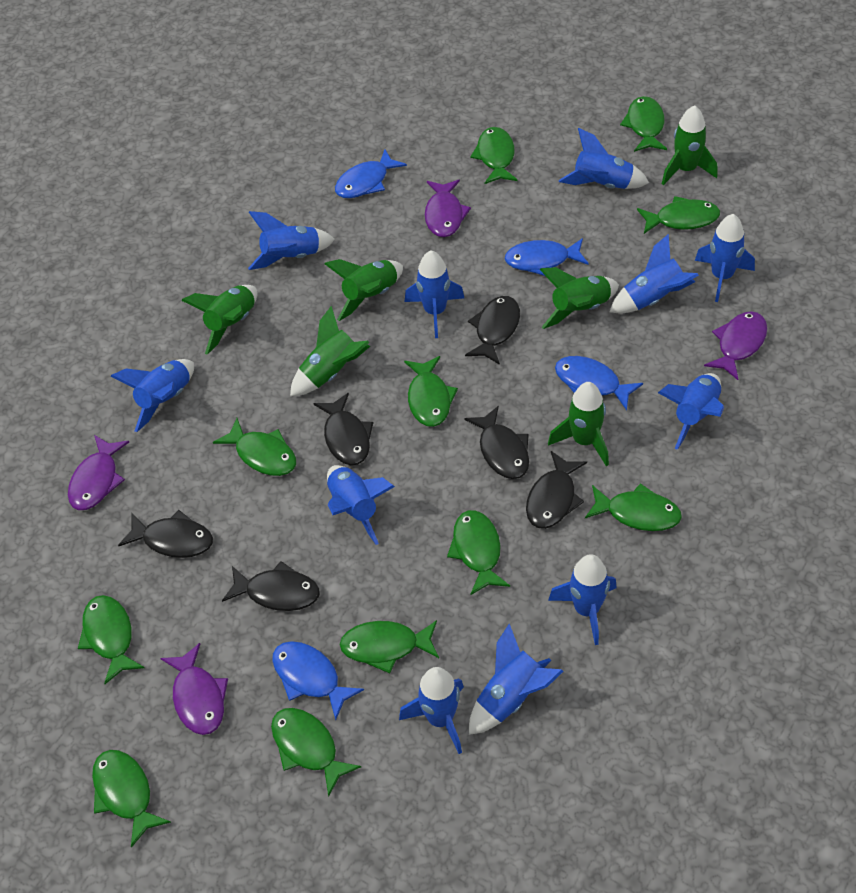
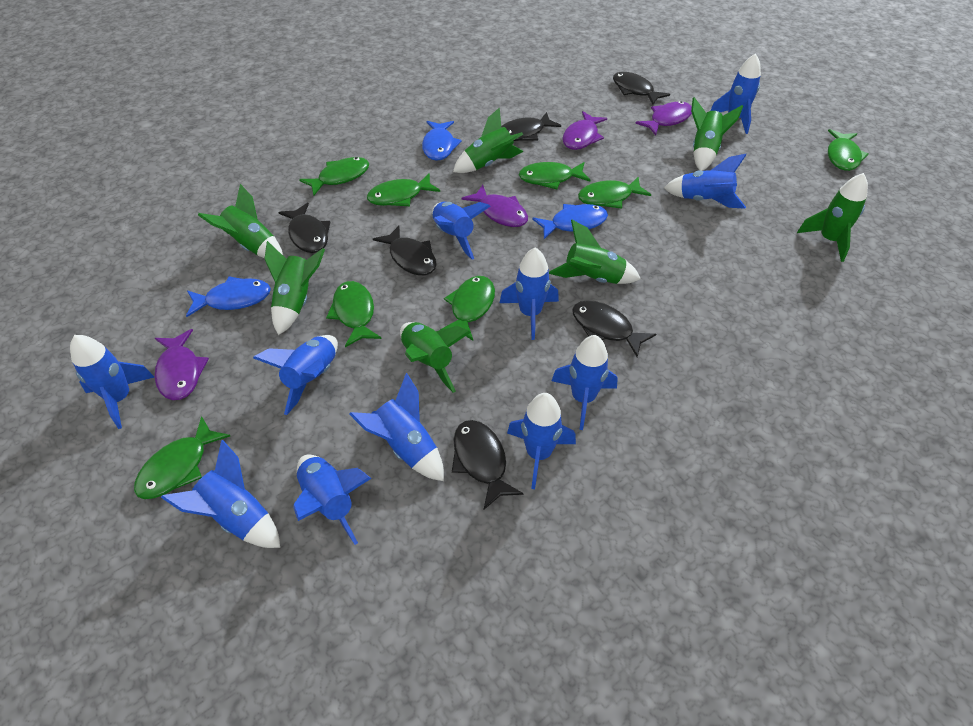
blue fish: [272,641,364,720] [335,149,407,198] [505,238,589,276] [555,356,643,410] = 4 -> [186,276,271,317] [422,121,462,161] [532,204,608,239] = 3
green fish: [78,595,145,684] [92,750,171,848] [213,418,296,476] [271,708,361,797] [339,620,439,673] [404,356,458,427] [447,510,510,595] [470,127,518,184] [585,483,682,531] [620,96,667,152] [637,196,720,234] = 11 -> [134,416,230,499] [299,157,369,196] [326,281,381,347] [367,173,440,206] [440,276,495,340] [519,162,590,189] [578,176,651,209] [828,129,869,171] = 8
green rocket: [181,285,258,355] [290,306,370,396] [324,259,403,321] [540,267,619,329] [548,382,609,466] [662,105,718,185] = 6 -> [198,184,283,258] [265,241,325,335] [400,322,471,393] [453,107,523,173] [549,220,641,284] [691,97,743,171] [797,173,868,262] = 7

